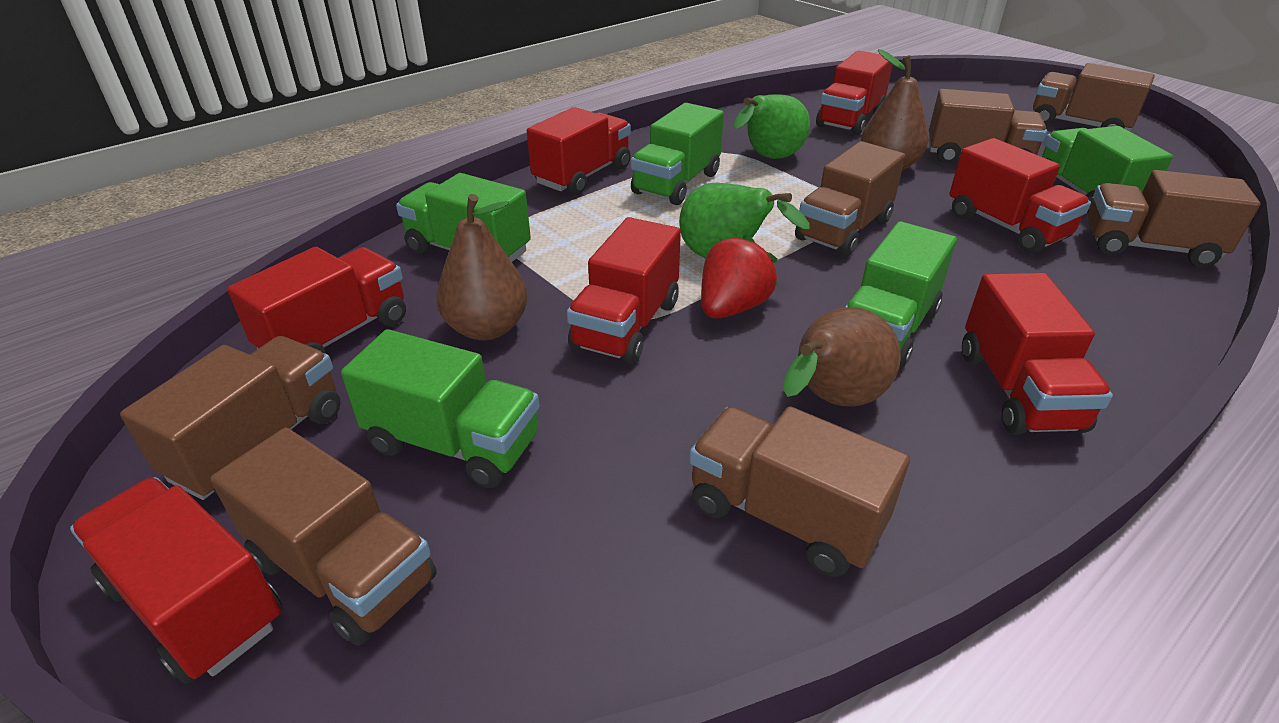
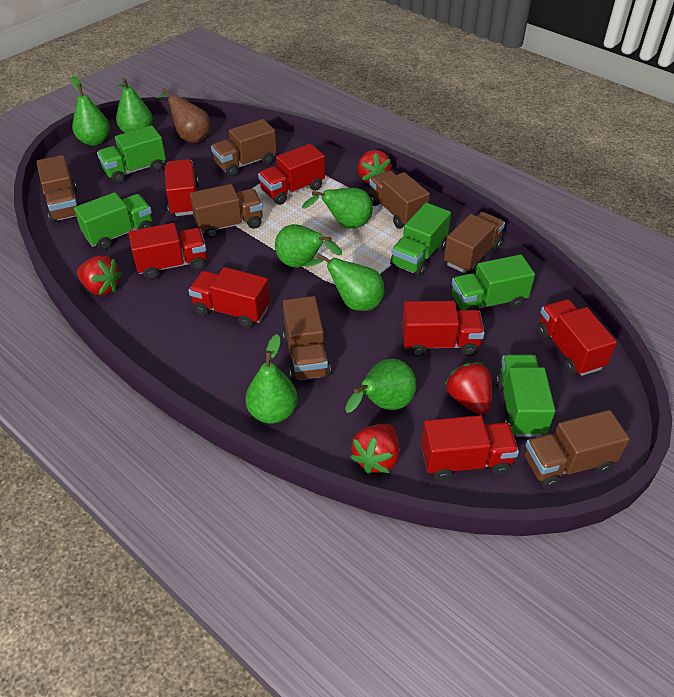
brown pear: [436,194,528,340] [783,307,901,407] [861,49,928,170] = 3 -> [156,88,210,143] = 1
green pear: [679,183,810,259] [734,94,810,159] = 2 -> [71,76,110,146] [116,78,153,133] [245,334,298,424] [275,224,342,268] [302,188,373,229] [304,253,384,311] [345,359,416,413] = 7
red strawberry: [701,234,778,318] = 1 -> [77,255,122,295] [350,424,399,474] [358,150,391,183] [444,362,492,415] = 4

